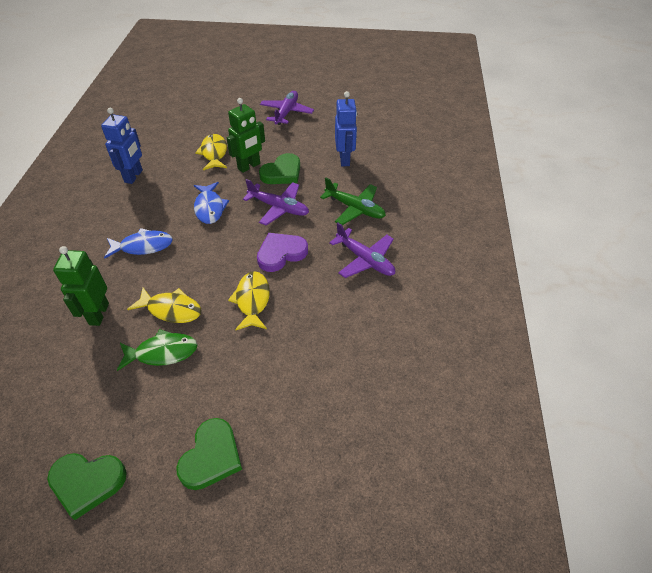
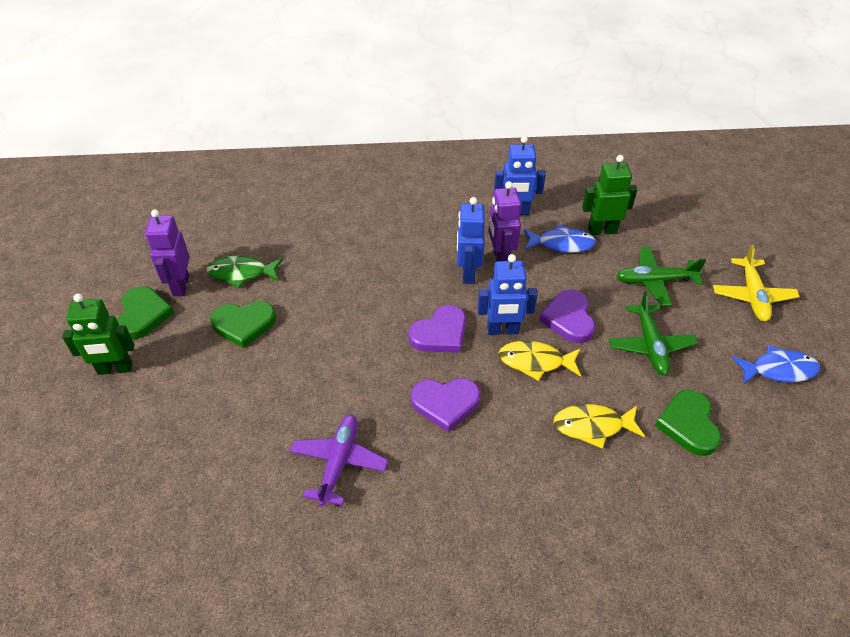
blue robot: [101,108,143,184] [335,91,357,166] = 2 -> [457,197,485,284] [478,254,538,335] [494,136,546,215] = 3
green plane: [320,178,386,225] = 1 -> [609,291,698,375] [616,247,706,306] = 2
purple heart: [257,233,308,272] = 1 -> [409,305,466,353] [411,378,480,432] [539,289,595,343] = 3
purple plane: [243,179,309,225] [260,91,314,125] [329,223,395,278] = 3 -> [290,415,388,506] = 1
purple robot: none = 0 -> [145,209,190,296] [488,181,521,261] = 2
yellow fish: [127,288,202,323] [195,134,227,170] [228,271,270,330] = 3 -> [498,341,581,381] [553,404,645,449] = 2
yellow plane: none = 0 -> [713,245,800,322] = 1

